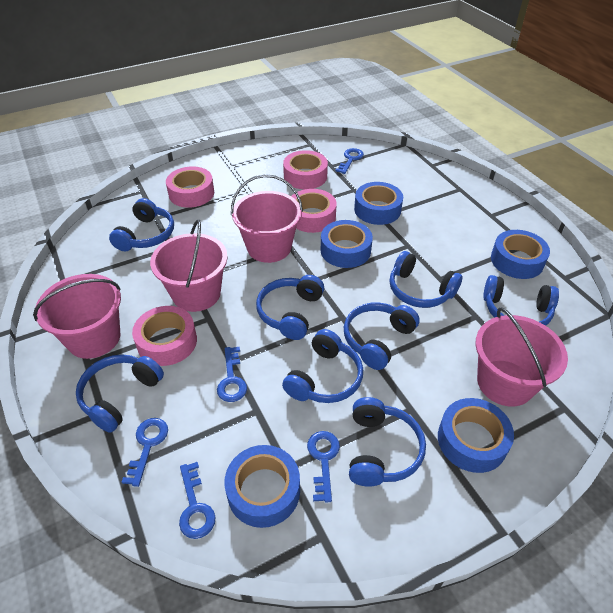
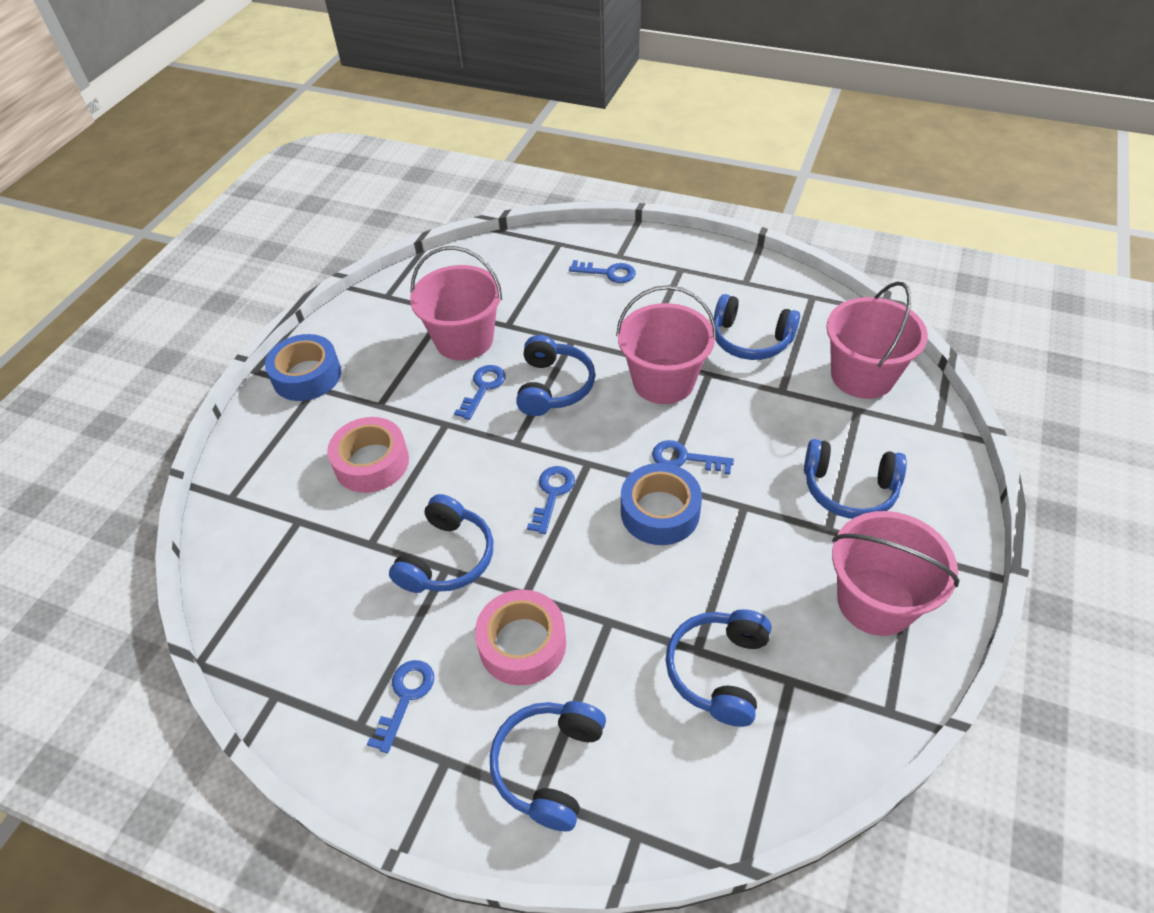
blue headphones: [76,354,164,433] [109,198,174,251] [256,275,324,340] [282,329,363,403] [344,302,420,370] [349,397,426,487] [389,251,463,308] [483,275,559,326] = 8 -> [389,494,493,593] [490,701,606,831] [516,335,595,416] [666,609,771,727] [714,294,800,360] [804,439,907,519] = 6
blue tape: [224,445,300,528] [321,220,373,268] [354,182,403,225] [438,398,514,473] [491,230,550,279] = 5 -> [265,334,341,401] [621,463,702,545] = 2
pink tape: [132,306,197,366] [166,166,214,208] [283,150,328,189] [291,189,337,233] = 4 -> [327,417,409,493] [475,589,566,685] = 2

